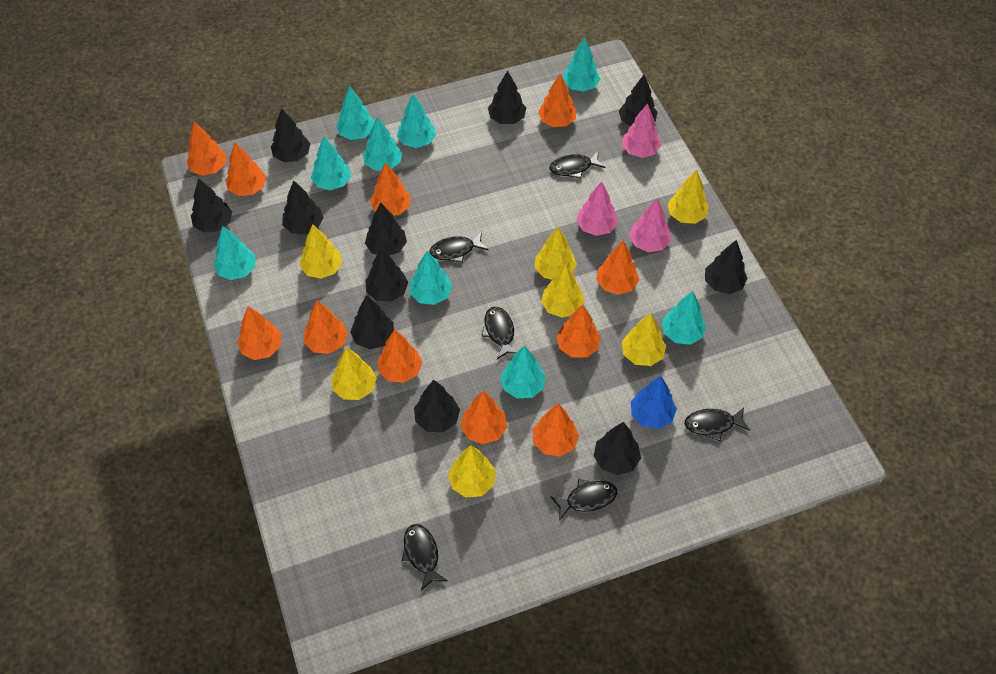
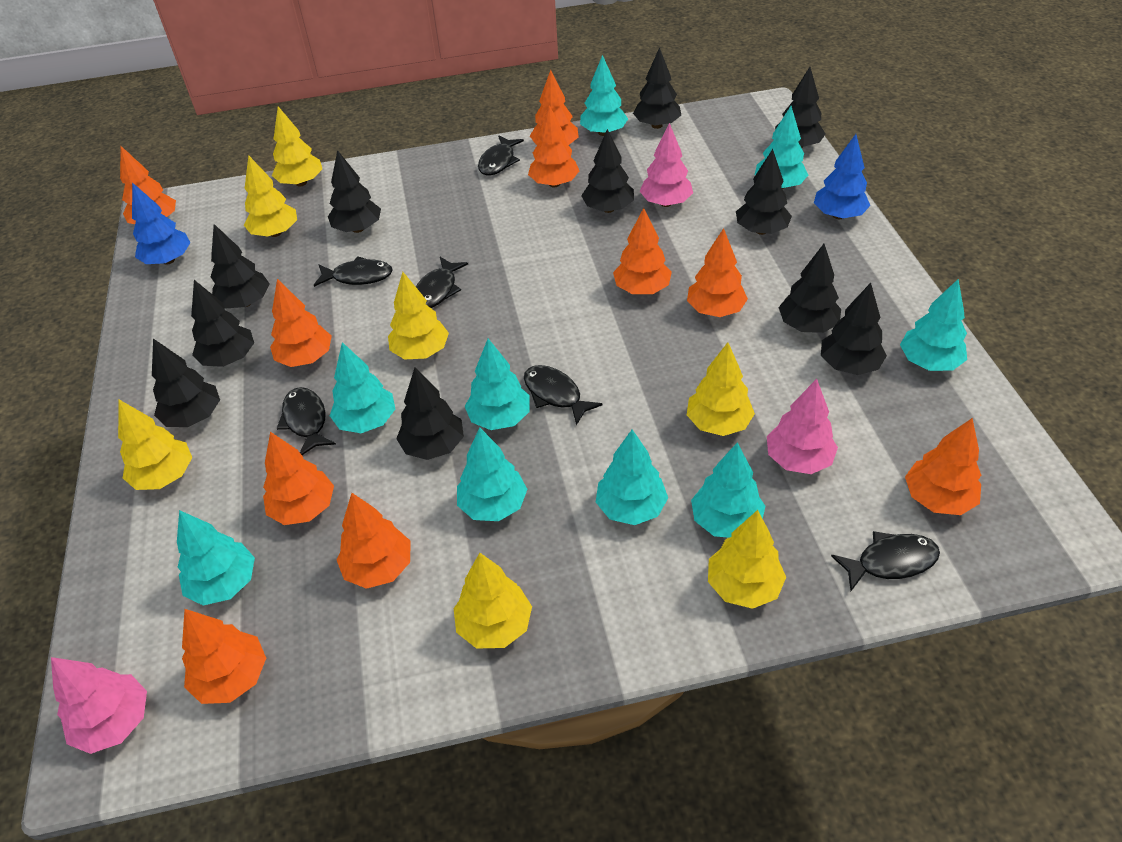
blue tree: [631,376,677,429] = 1 -> [132,182,191,265] [814,134,870,219] = 2
orange tree: [186,122,226,176] [226,142,266,196] [237,306,281,360] [304,300,348,354] [370,163,411,216] [378,329,423,383] [461,391,507,444] [533,403,579,457] [538,74,576,127] [556,304,601,358] [596,241,639,295] = 11 -> [120,146,176,224] [182,609,266,704] [263,432,334,525] [270,279,332,367] [336,493,410,589] [528,105,579,187] [530,70,579,145] [613,208,672,294] [687,228,748,317] [905,418,981,515] = 10

